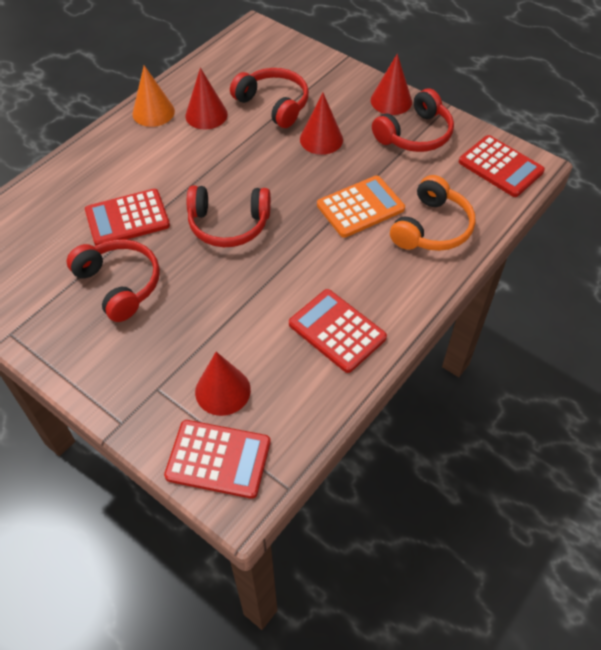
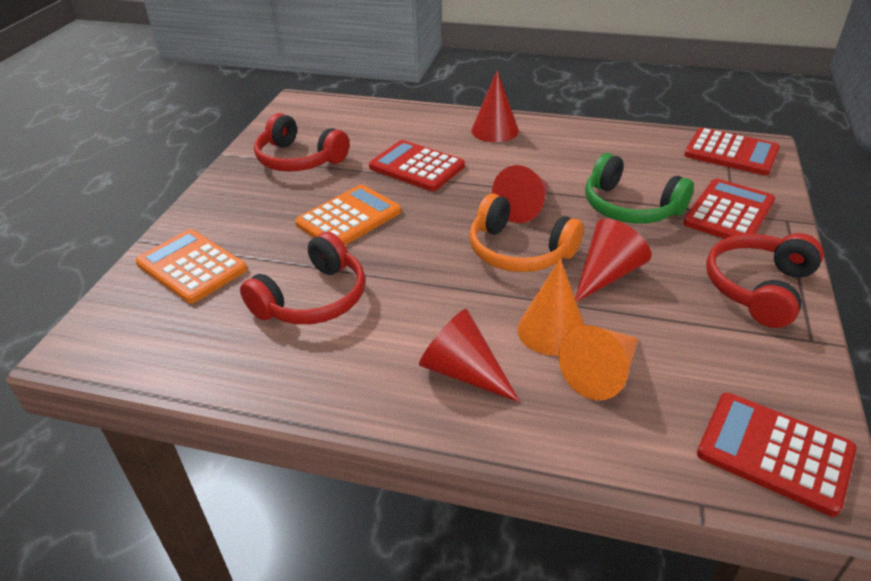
green headphones: none = 0 -> [585,153,694,224] = 1
orange calculator: [317,176,405,238] = 1 -> [135,229,247,304] [295,185,401,245] = 2
orange cone: [132,65,175,127] = 1 -> [517,259,584,356] [558,325,638,400] = 2
red headphones: [67,239,160,322] [187,185,271,247] [230,68,309,128] [372,88,454,152] = 4 -> [240,232,365,324] [254,113,349,172] [706,233,824,328] = 3

